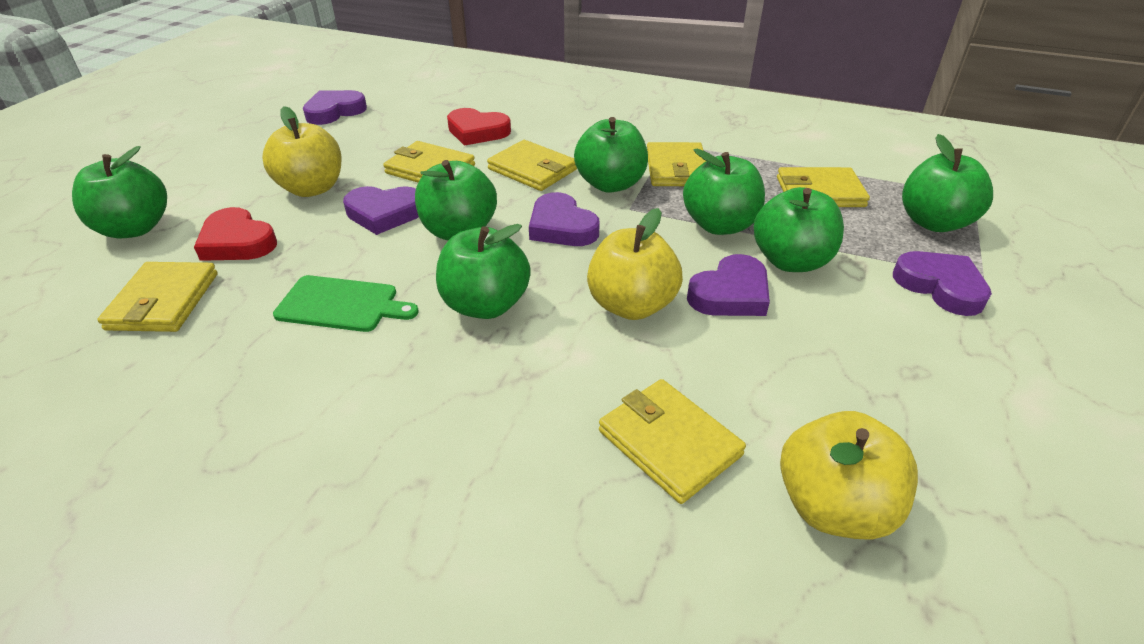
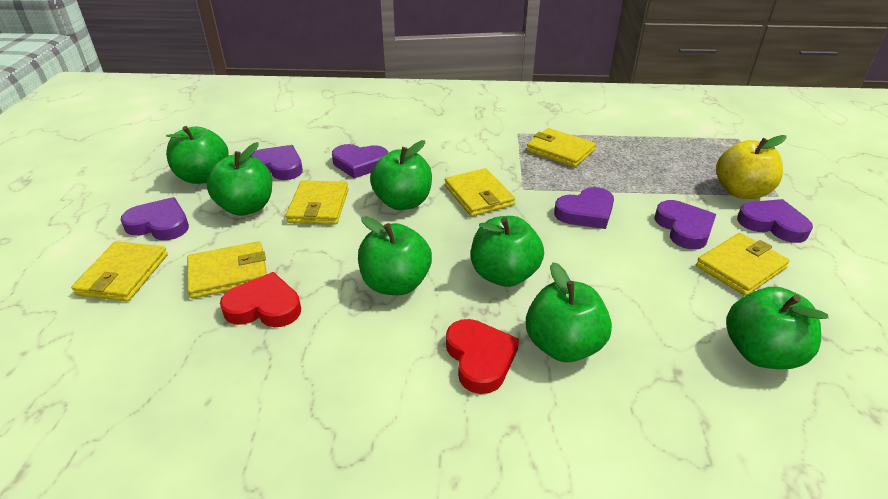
green cutting board: [273,275,419,332] = 1 -> none = 0
purple heart: [303,90,367,125] [343,186,419,235] [529,192,600,246] [687,254,770,316] [893,251,992,316] = 5 -> [121,197,189,240] [251,145,303,180] [332,144,388,179] [554,187,614,229] [654,200,716,250] [737,199,813,243] = 6
yellow apple: [262,106,341,197] [587,208,683,320] [780,411,918,540] = 3 -> [716,135,786,199] = 1

